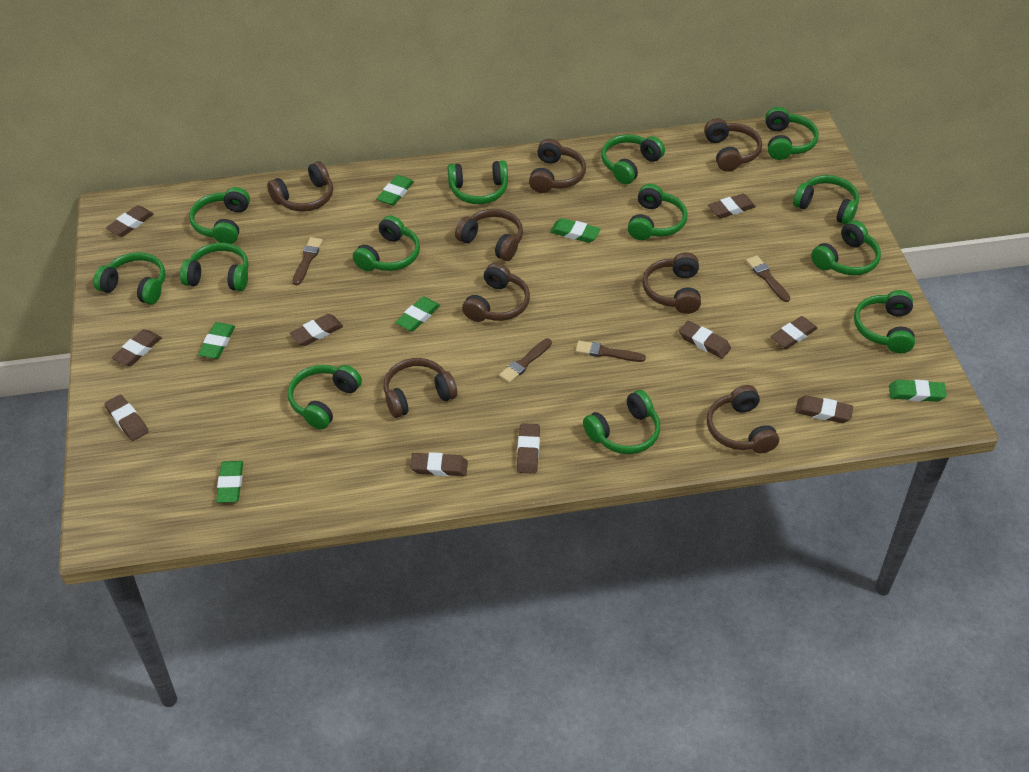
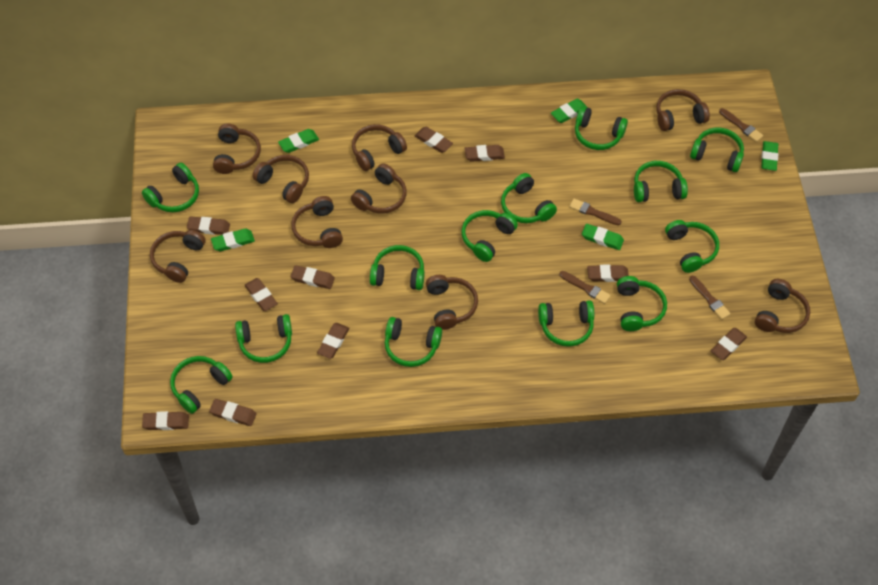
brown headphones: [267,161,333,212] [384,358,457,418] [455,209,523,261] [462,263,530,322] [529,139,586,193] [642,252,701,314] [704,118,762,172] [707,385,779,454] = 8 -> [150,230,206,283] [213,124,261,174] [252,155,309,203] [291,196,343,248] [351,163,407,214] [352,124,407,171] [426,275,478,330] [656,89,710,131] [755,279,810,333] = 9
green eraser: [198,322,235,359] [216,461,243,503] [377,175,414,206] [395,296,440,331] [550,218,601,243] [889,380,947,402] = 6 -> [211,229,255,251] [278,129,319,153] [551,99,588,123] [582,224,624,250] [761,141,778,171] = 5

